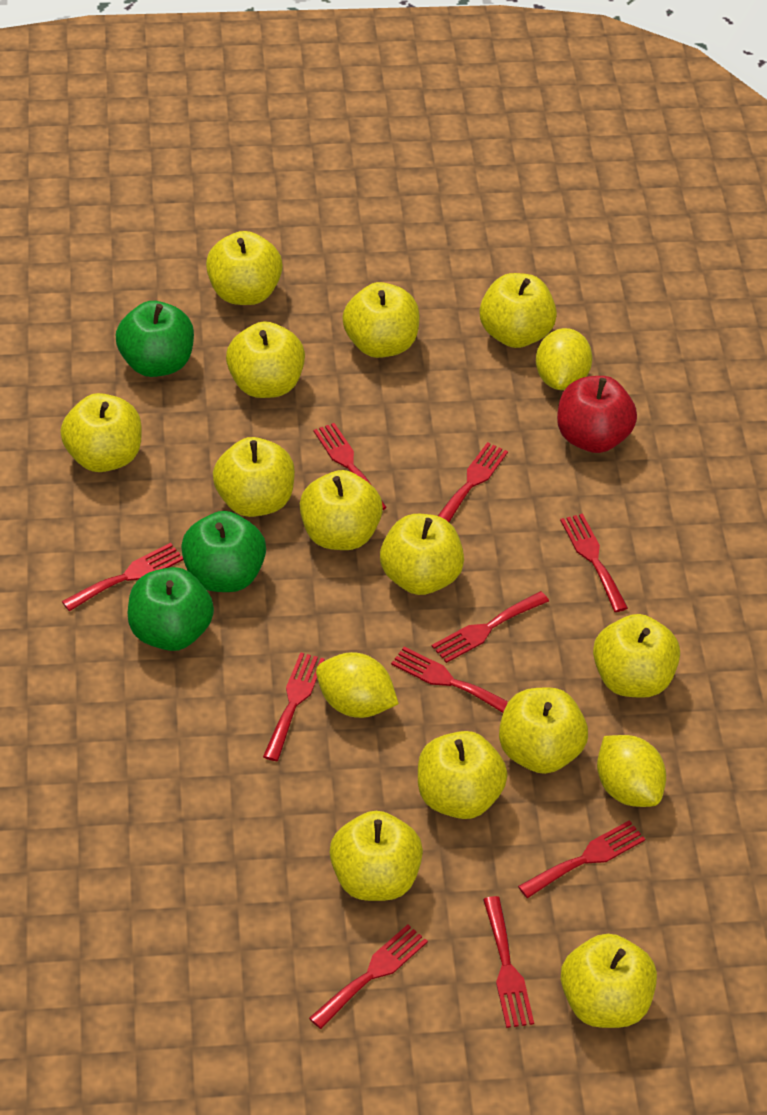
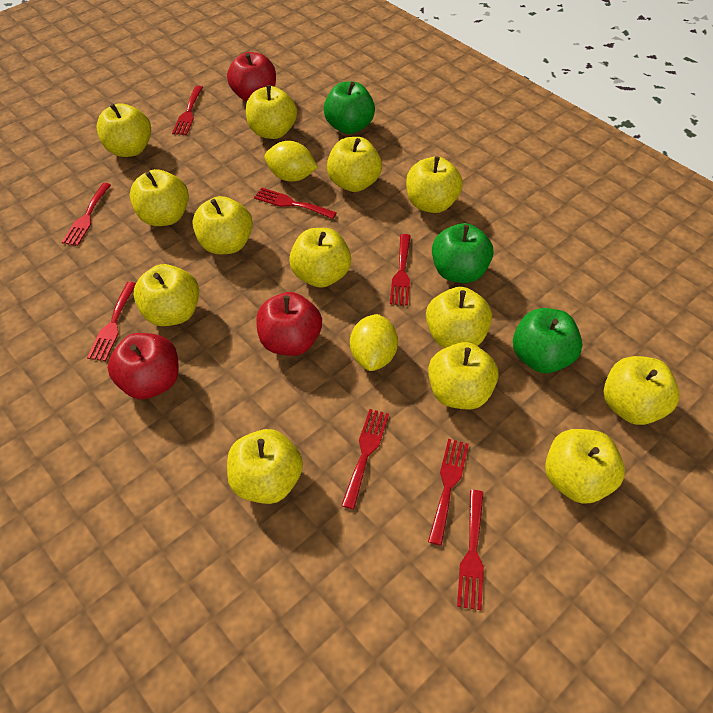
red apple: [557,376,637,453] = 1 -> [107,333,179,399] [227,52,276,102] [256,292,322,356] = 3
red fork: [62,543,183,611] [263,652,325,761] [309,924,428,1029] [313,423,387,510] [391,646,508,713] [432,591,549,663] [438,442,508,522] [483,896,534,1028] [518,820,645,898] [560,514,628,612] = 10 -> [62,183,111,246] [87,282,136,361] [172,86,203,135] [254,188,337,219] [341,409,389,509] [390,234,411,306] [428,439,469,546] [457,490,484,610] = 8
yellow lemon: [316,652,399,718] [536,328,592,390] [597,735,666,807] = 3 -> [265,141,318,182] [350,314,398,371] = 2

